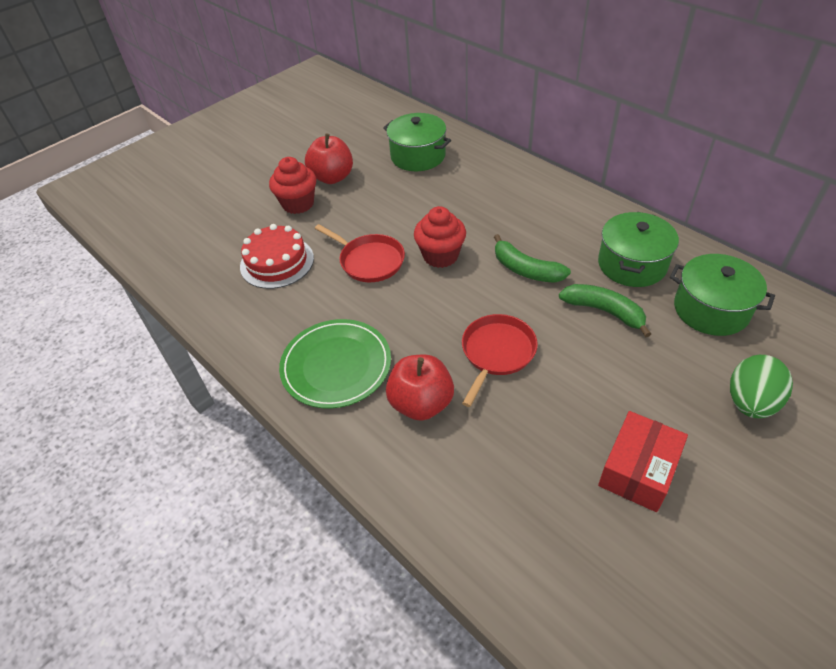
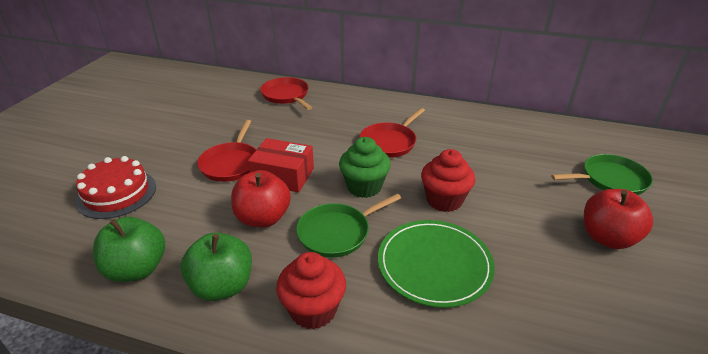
green apple: none = 0 -> [93,217,165,282] [180,232,252,301] = 2
green banana: [494,234,571,283] [559,284,651,337] = 2 -> none = 0
green cupcake: none = 0 -> [339,137,391,198] = 1
green egg: [730,355,793,418] = 1 -> none = 0
green pan: none = 0 -> [296,194,401,258] [551,154,653,195] = 2
green pot: [383,113,451,171] [598,212,679,287] [670,254,775,336] = 3 -> none = 0
red pan: [315,224,405,282] [462,314,538,407] = 2 -> [197,120,256,182] [260,77,312,110] [360,108,425,158] = 3

